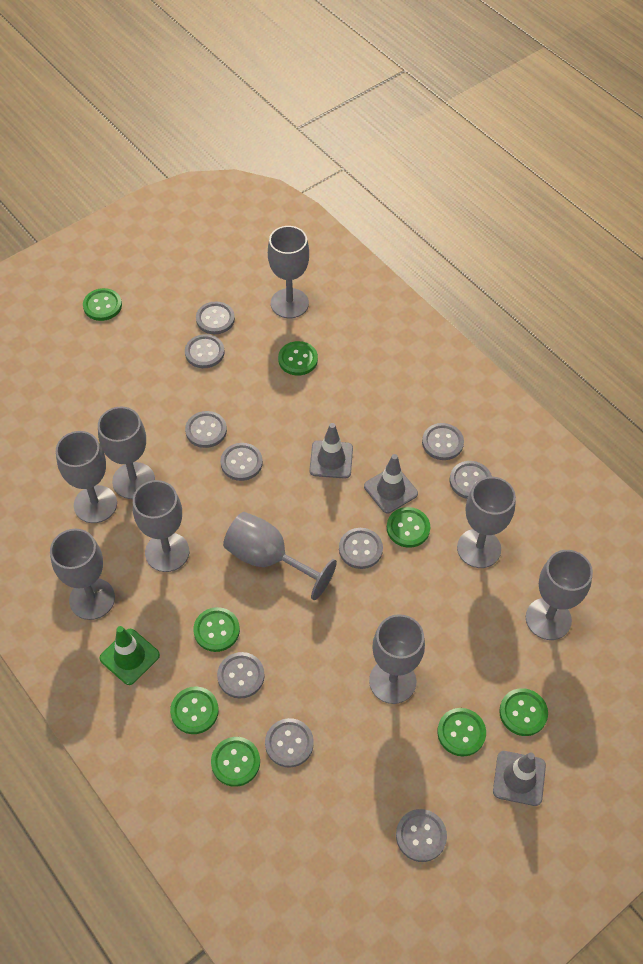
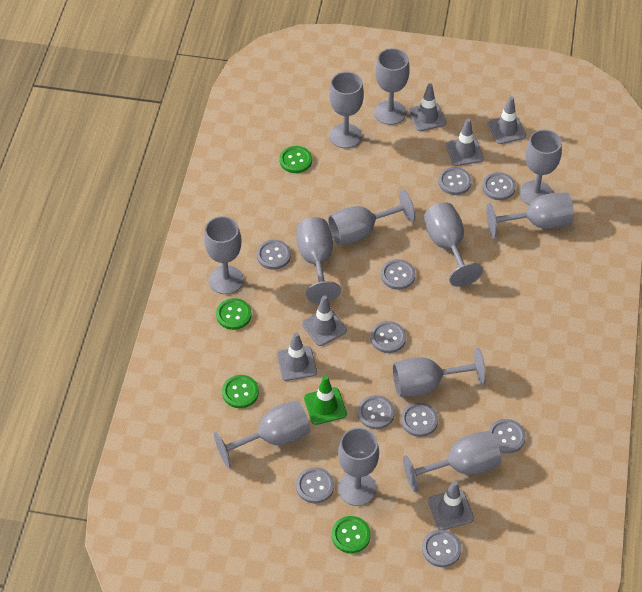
green button: [83,288,122,321] [170,687,219,734] [193,607,240,652] [211,737,260,787] [278,341,318,376] [387,507,430,548] [437,708,486,756] [499,688,548,736] = 8 -> [216,298,252,330] [222,375,259,408] [279,146,312,173] [332,516,371,553] = 4
grey goblet: [50,529,115,620] [56,431,117,523] [98,407,155,499] [133,480,189,572] [223,512,337,600] [268,226,309,318] [369,614,425,704] [457,477,516,568] [526,550,593,640] = 9 -> [204,216,244,294] [214,400,310,468] [297,217,341,303] [328,189,415,246] [329,72,364,149] [338,427,379,506] [374,48,410,125] [393,348,486,397] [403,431,501,493] [424,202,483,287] [486,193,574,237] [519,129,562,205] = 12
grey traffic cone: [309,423,353,479] [364,454,418,513] [493,751,546,806] = 3 -> [277,332,317,381] [302,295,347,346] [408,83,447,131] [428,481,474,530] [446,118,484,166] [487,96,526,144] = 6

